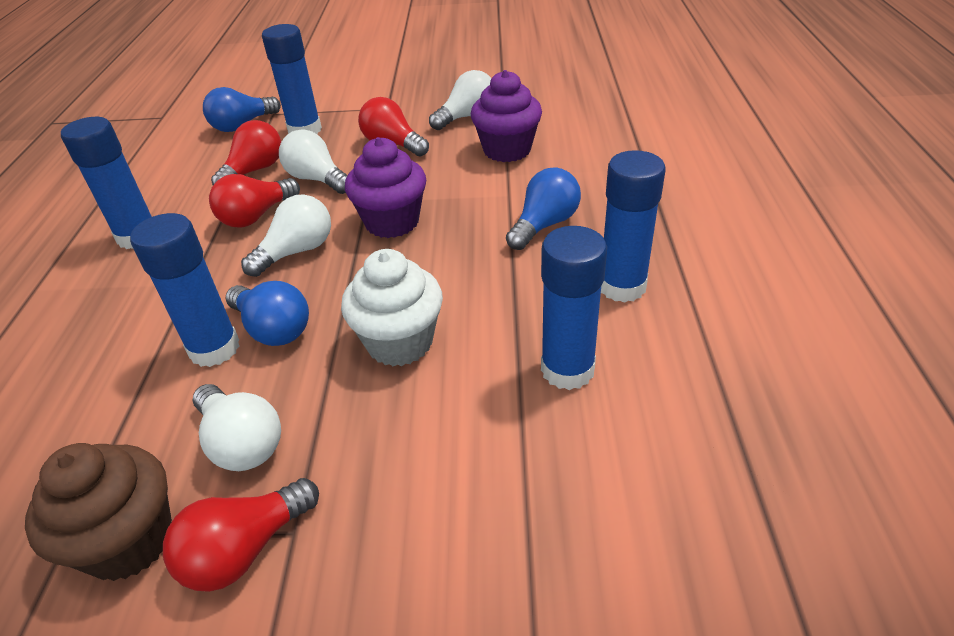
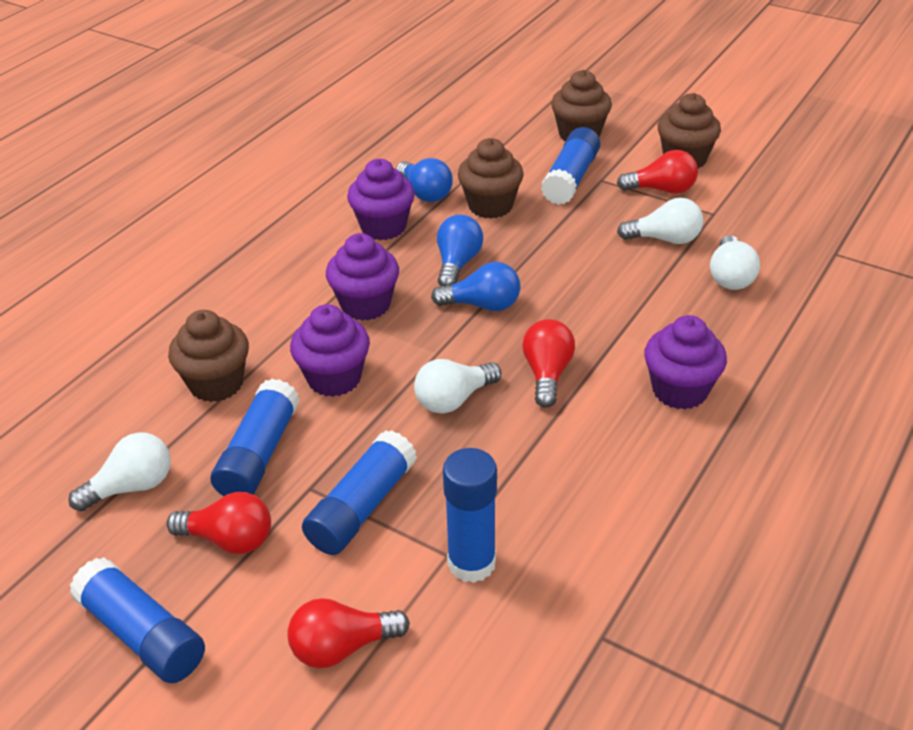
brown cupcake: [25,443,172,581] = 1 -> [168,310,249,402] [458,138,524,219] [551,70,612,141] [658,93,721,169] = 4
purple cupcake: [345,137,426,238] [471,70,542,162] = 2 -> [290,304,370,397] [326,233,399,321] [347,159,415,240] [644,315,727,410] = 4
white cupcake: [341,249,443,366] = 1 -> none = 0

